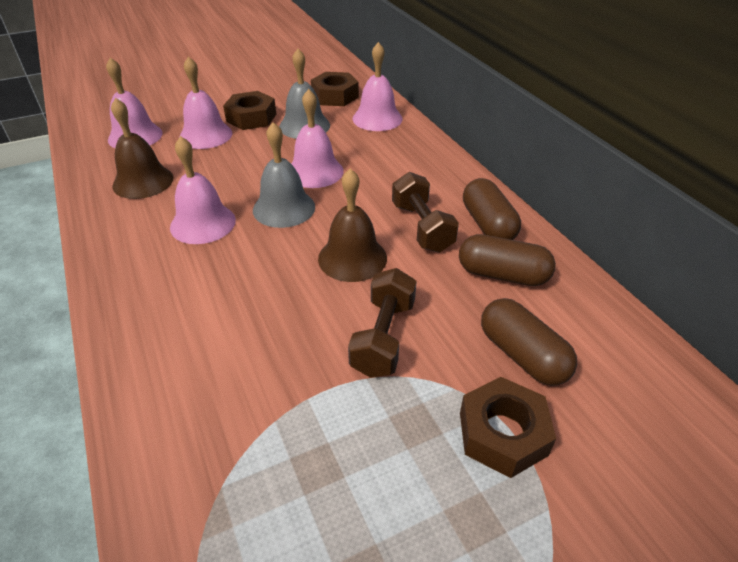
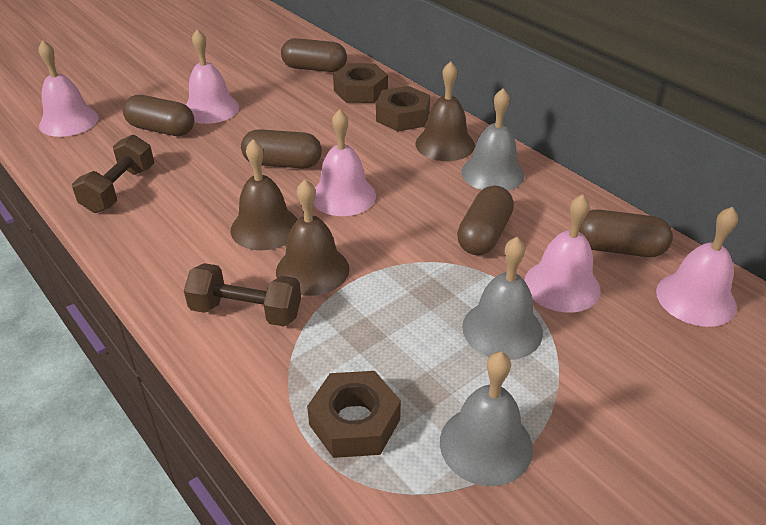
brown bell: [111,98,173,199] [318,168,387,282] = 2 -> [231,139,298,250] [276,179,349,296] [415,61,475,161] = 3
brown capsule: [459,234,556,286] [463,178,521,240] [481,298,577,386] = 3 -> [123,95,194,136] [241,129,322,169] [281,38,347,72] [457,186,514,255] [579,210,673,257] = 5
grey bell: [253,122,315,228] [279,49,330,139] = 2 -> [440,352,533,486] [461,88,525,191] [462,237,543,360] = 3

